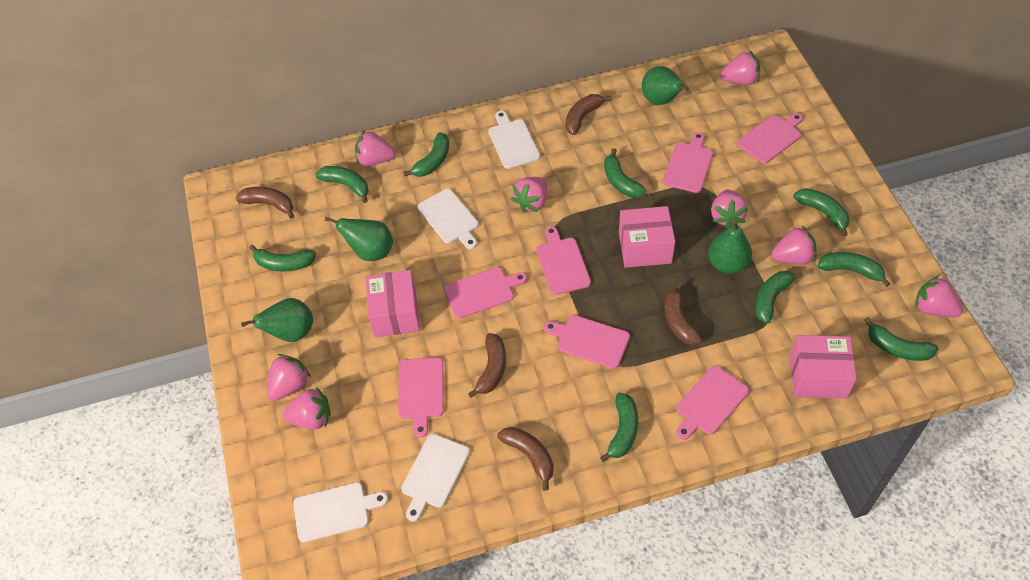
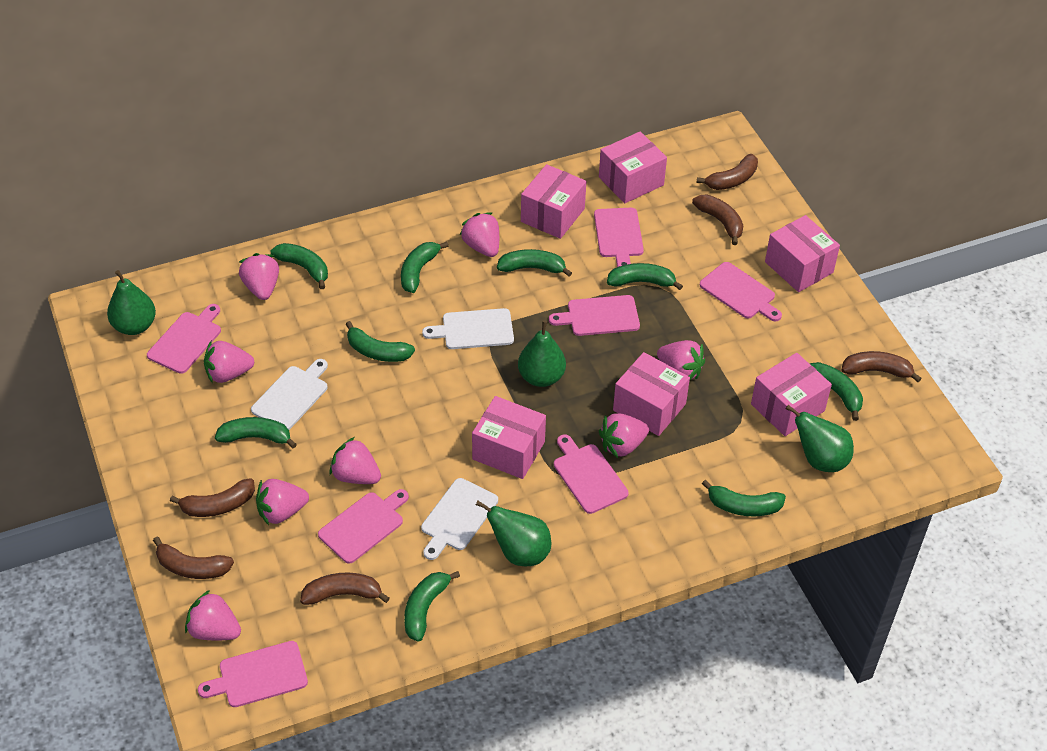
brown banana: [236,187,294,219] [468,333,506,398] [497,427,554,491] [565,94,611,135] [664,282,702,345] = 5 -> [153,537,234,579] [170,478,255,517] [300,573,390,605] [692,194,743,245] [697,154,758,190] [841,351,922,382] = 6
pink box: [365,270,420,338] [619,206,675,268] [790,335,857,399] = 3 -> [472,396,546,479] [521,164,587,239] [599,131,667,203] [613,352,690,436] [751,353,832,436] [765,215,840,292] = 6
white cutting board: [293,482,388,542] [401,434,470,522] [418,189,479,249] [488,111,540,169] = 4 -> [251,359,328,430] [421,478,498,560] [422,308,514,349] = 3

